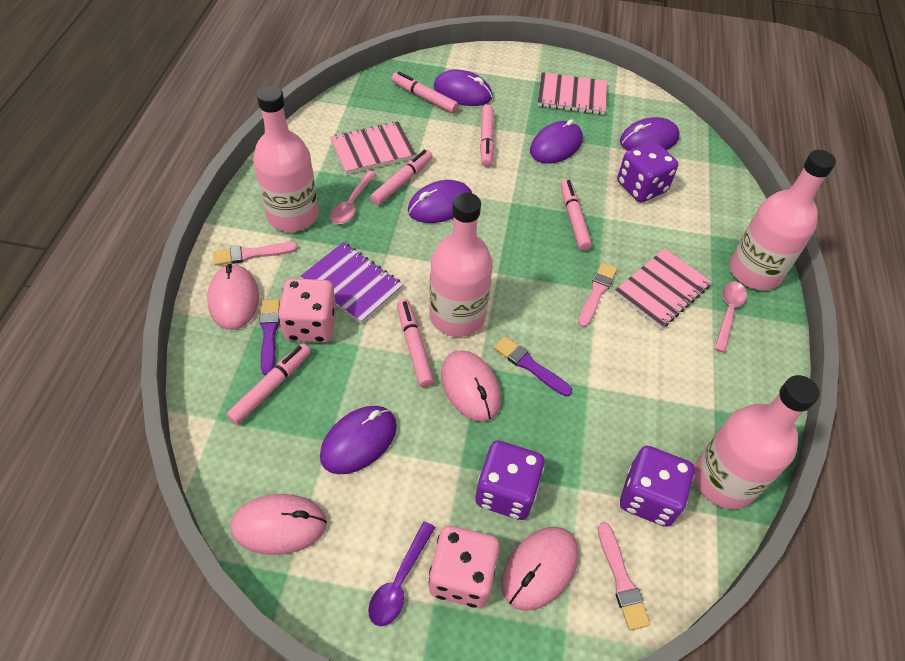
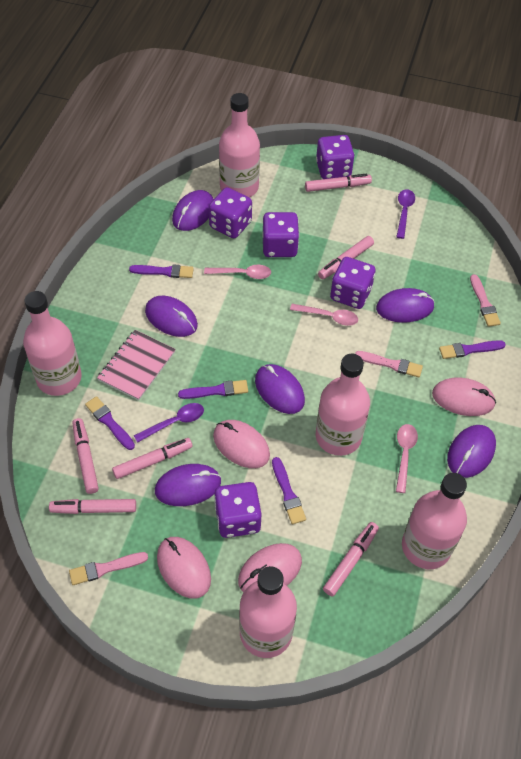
pink bottle: [253,86,319,232] [429,192,493,337] [694,375,819,509] [730,150,836,290] = 4 -> [23,291,82,396] [219,93,260,197] [239,566,297,658] [316,354,370,456] [402,473,467,569] = 5
pink dice: [278,278,336,343] [429,526,500,608] = 2 -> none = 0
pink notebook: [330,121,416,174] [537,72,607,115] [615,248,712,329] = 3 -> [97,330,176,401] = 1
pink spoon: [330,171,376,224] [714,282,747,353] = 2 -> [204,265,271,279] [290,304,358,326] [396,424,418,493] = 3
purple brush: [259,299,280,376] [494,336,572,396] = 2 -> [85,396,135,450] [129,264,194,278] [178,380,248,399] [272,457,306,524] [439,340,506,359] = 5
purple dice: [475,440,544,520] [617,141,678,203] [620,446,695,527] = 3 -> [209,187,252,238] [214,482,262,538] [262,212,299,257] [316,135,354,179] [330,257,375,309] = 5
purple mouse: [320,406,397,474] [408,180,472,223] [434,70,492,106] [530,119,583,164] [620,117,679,151] = 5 -> [145,296,198,337] [155,464,221,506] [172,190,214,231] [255,364,305,414] [376,288,435,323] [447,425,496,478] = 6
purple notebook: [301,242,403,324] = 1 -> none = 0
purple spoon: [368,521,435,626] = 1 -> [134,403,204,443] [396,189,415,239] = 2

